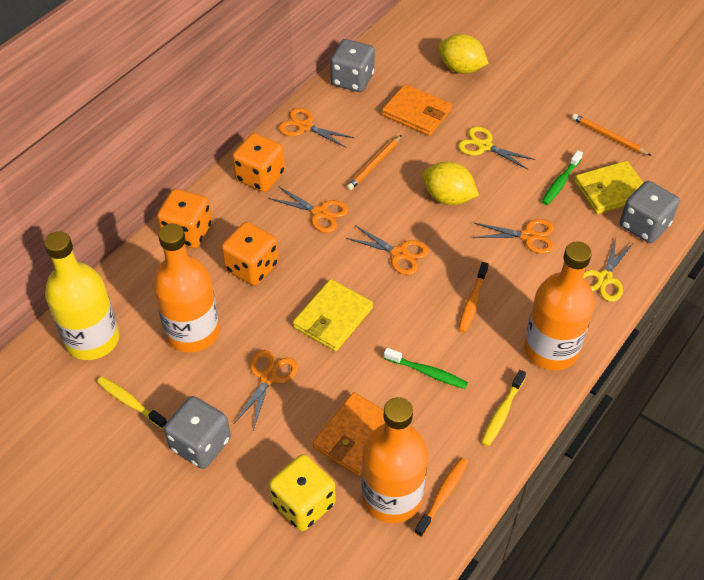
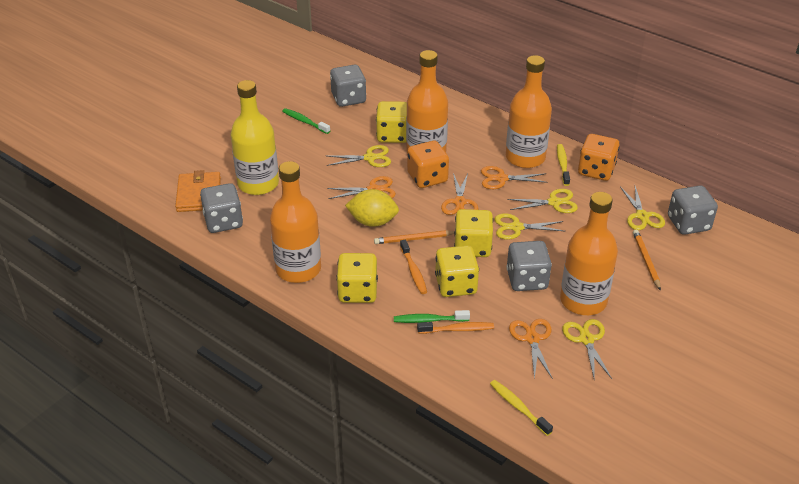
grey dice: [164,396,231,469] [330,39,375,92] [620,181,680,243] = 3 -> [200,183,243,233] [330,65,366,107] [507,241,552,291] [668,186,718,235] = 4
orange bottle: [153,224,220,352] [361,397,428,523] [524,241,595,370] = 3 -> [270,161,321,283] [406,50,448,152] [506,55,552,168] [560,192,618,315] = 4
orange dice: [157,189,212,248] [221,222,279,286] [232,133,285,192] = 3 -> [407,141,449,188] [578,134,620,181] = 2
orange scissors: [234,350,298,430] [269,186,348,233] [278,108,354,148] [346,225,429,275] [473,219,554,254] = 5 -> [327,176,396,199] [441,173,478,215] [481,166,548,189] [509,319,553,380] = 4
orange wallet: [313,392,385,476] [382,84,452,136] = 2 -> [175,170,221,212] = 1
yellow dice: [269,454,336,531] = 1 -> [336,253,378,303] [376,101,407,143] [435,246,479,297] [454,209,493,257] = 4
yellow lemon: [423,162,479,205] [438,34,489,74] = 2 -> [345,189,399,227] = 1
yellow scissors: [458,126,536,170] [583,238,634,302] = 2 -> [327,145,391,167] [494,213,566,240] [507,189,578,213] [562,319,612,381] [620,186,665,230] = 5
yellow wallet: [293,279,373,352] [574,161,644,214] = 2 -> none = 0

